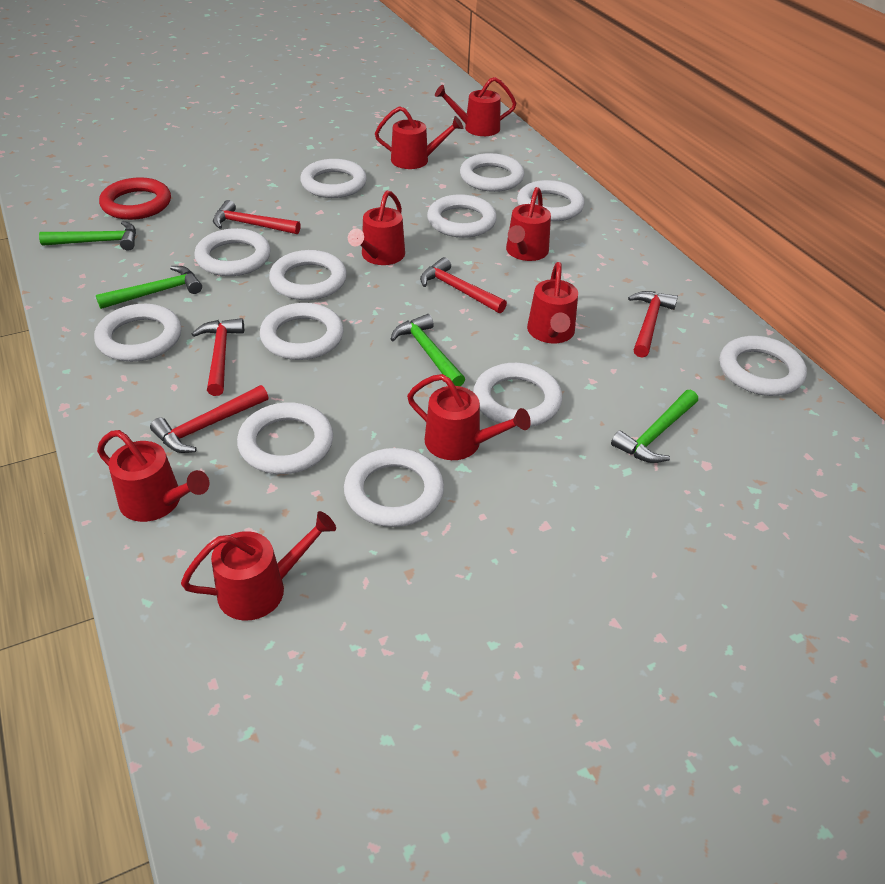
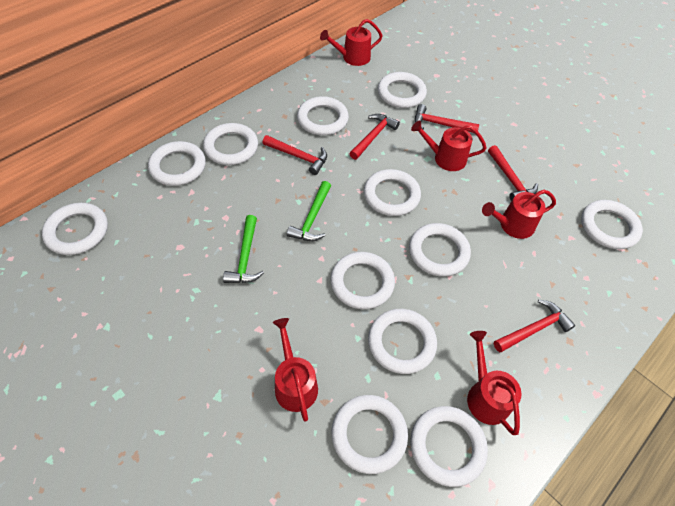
green hammer: [39,221,136,251] [96,266,202,309] [390,314,465,386] [611,390,698,463] = 4 -> [223,215,264,283] [287,181,331,241] = 2
red ring: [99,177,171,220] = 1 -> none = 0
red watering can: [97,430,210,522] [181,511,336,621] [348,191,405,265] [375,106,463,169] [407,374,531,460] [435,77,517,136] [506,187,551,261] [527,262,578,343] = 8 -> [273,318,318,422] [320,19,382,66] [411,121,487,171] [467,331,522,435] [482,190,556,239] = 5

